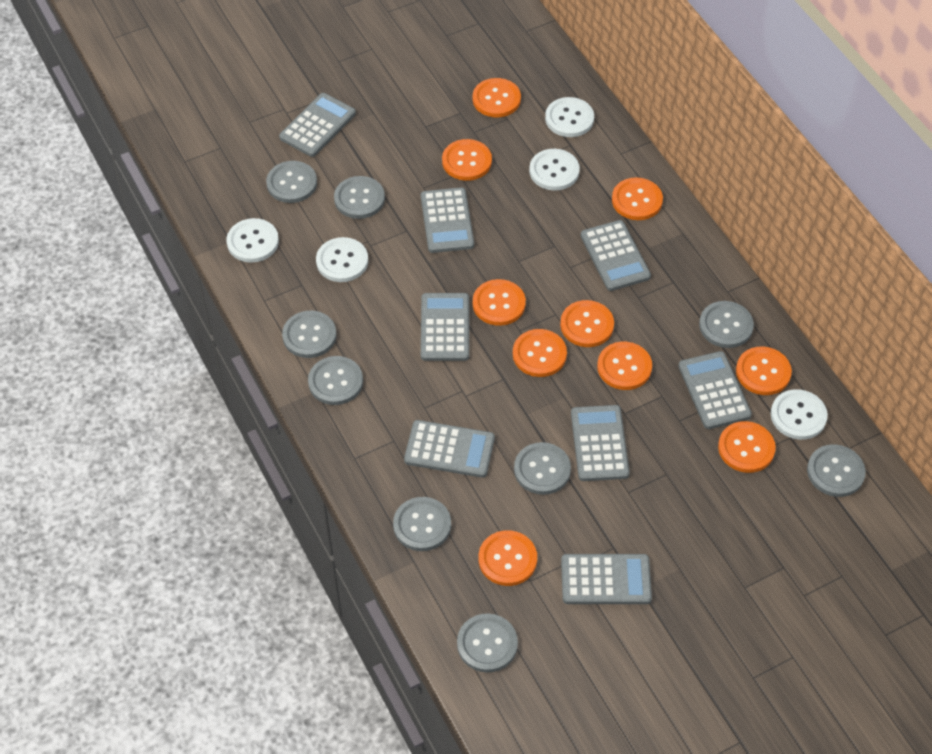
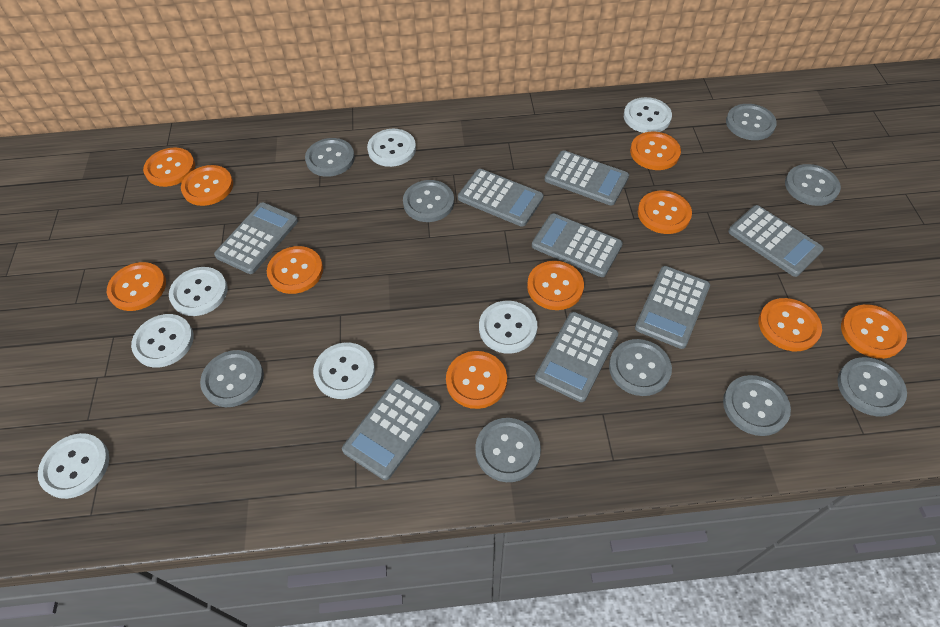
white button: [226,218,279,263] [316,237,368,282] [529,149,580,191] [545,97,594,137] [771,389,828,440] = 5 -> [38,433,109,499] [131,314,194,368] [169,267,228,316] [313,342,375,399] [367,129,416,167] [479,301,537,354] [624,97,672,133] = 7

